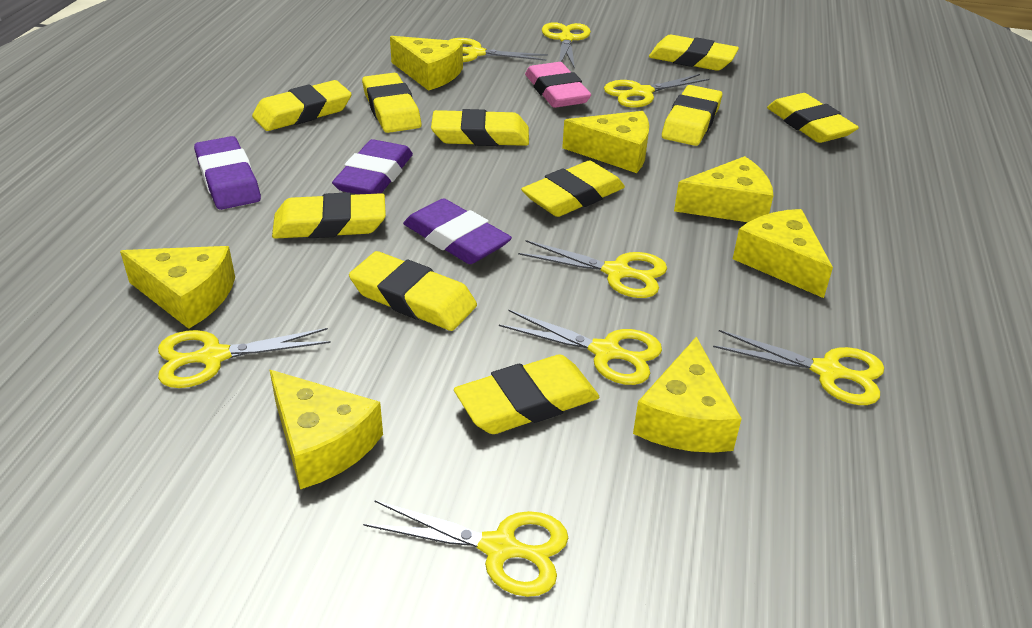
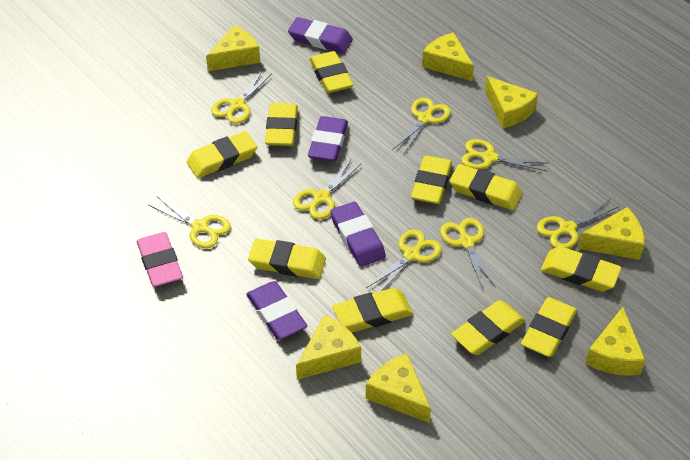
purple eraser: [194,136,261,210] [332,139,413,194] [403,198,512,264] = 3 -> [246,281,308,340] [288,17,353,53] [308,116,348,162] [330,202,386,267] = 4

